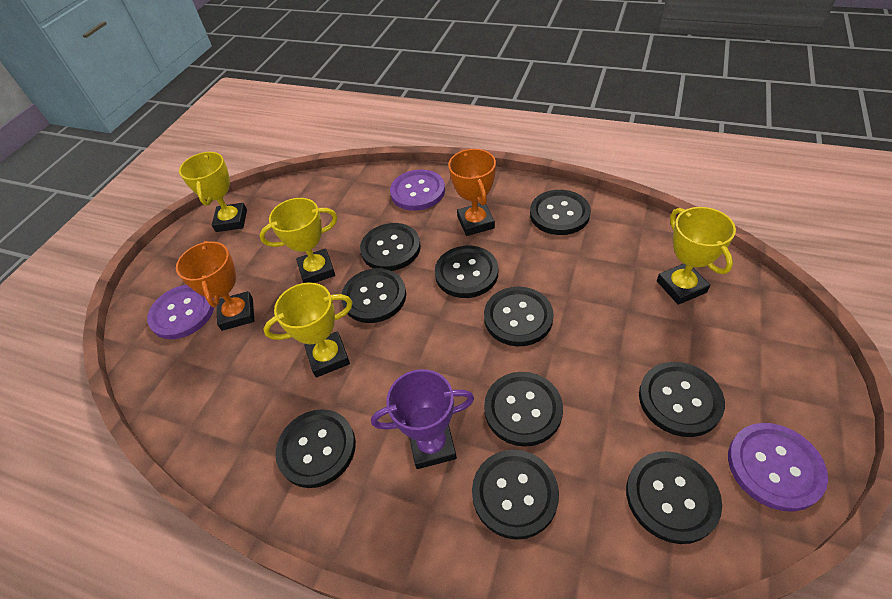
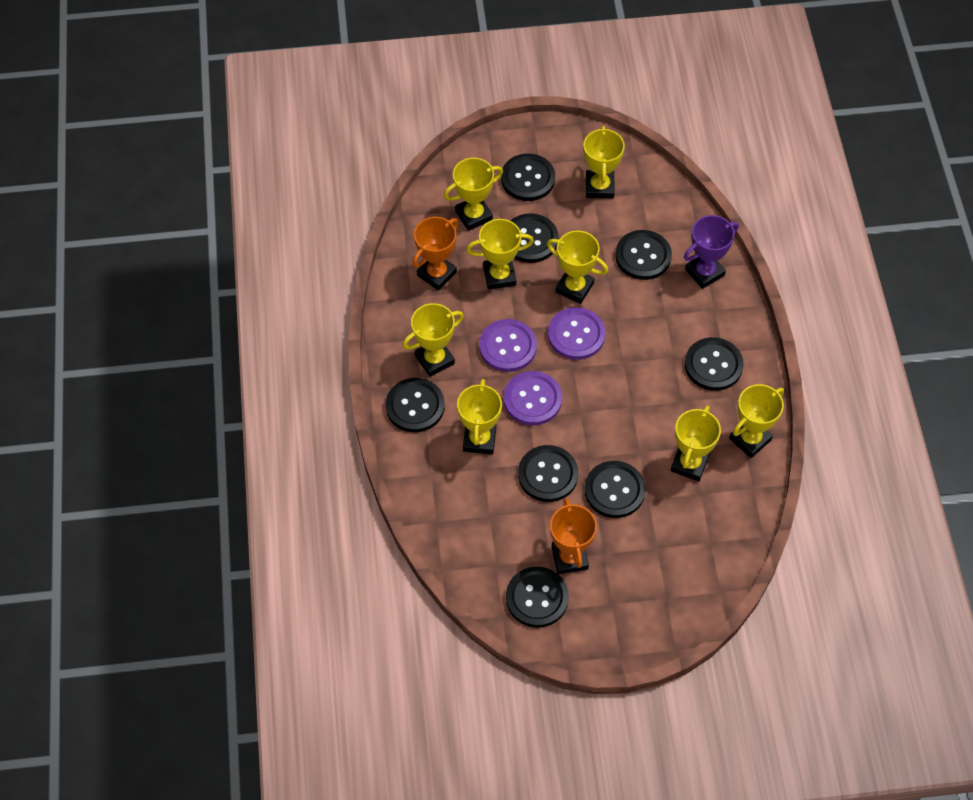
black button: [275,409,356,488] [341,268,406,323] [360,223,421,271] [435,246,498,298] [472,450,559,540] [484,287,554,346] [484,372,563,447] [530,190,591,235] [626,451,722,544] [639,362,725,437] = 10 -> [386,378,445,432] [501,153,555,201] [506,567,569,628] [510,213,558,263] [518,445,578,502] [585,461,646,518] [615,230,672,280] [685,337,744,391] = 8
yellow trophy: [179,152,247,232] [259,198,337,283] [263,282,353,377] [657,207,736,305] = 4 -> [403,303,464,377] [444,158,503,231] [457,379,502,454] [466,219,534,290] [547,231,608,304] [583,126,625,199] [671,405,721,481] [729,384,784,458] = 8

